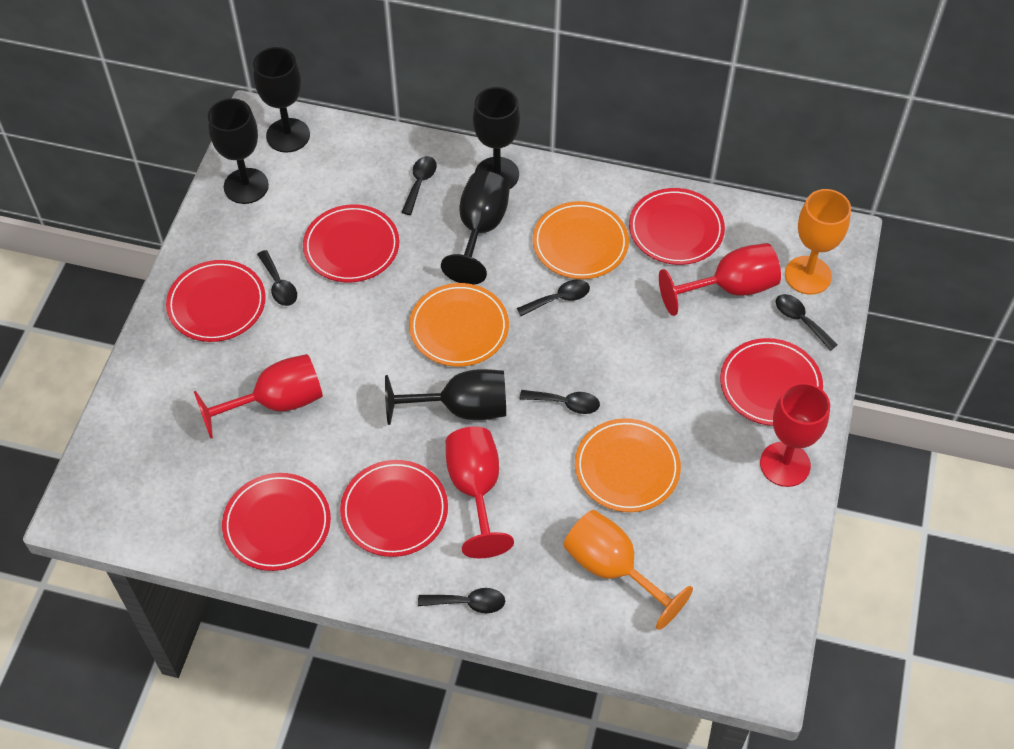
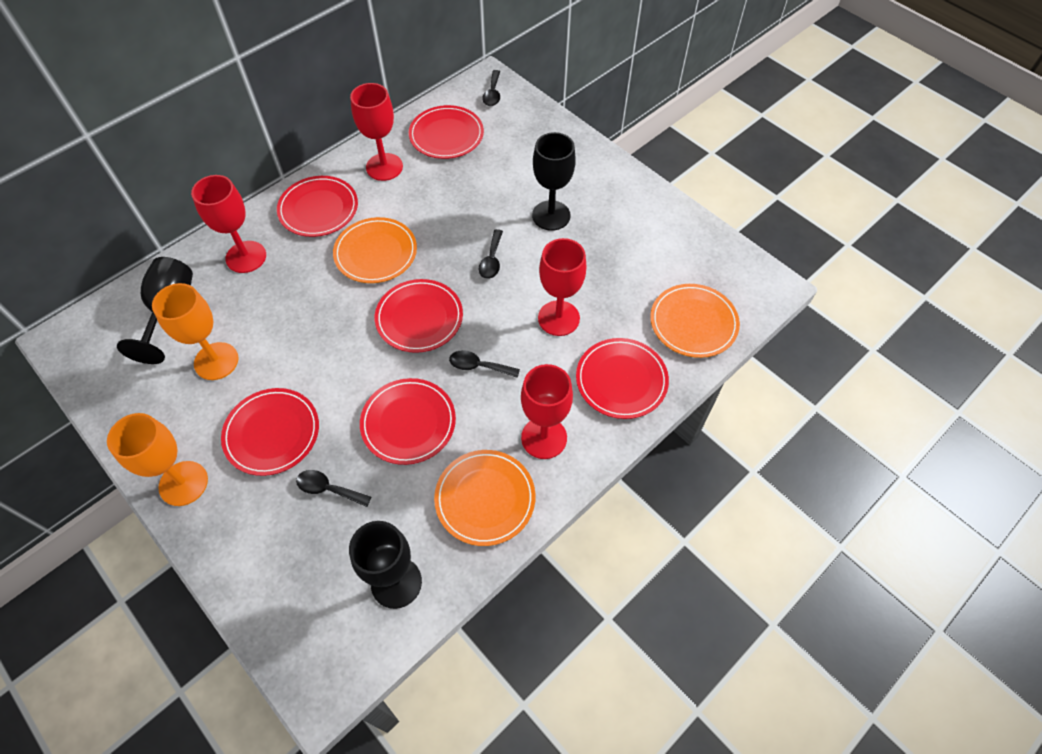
black goblet: [208,98,269,204] [253,47,310,153] [385,369,506,425] [441,171,510,285] [473,87,520,189] = 5 -> [117,257,193,364] [349,521,422,609] [532,132,576,231] = 3
black spoon: [257,250,297,306] [401,156,437,215] [418,588,505,613] [517,279,590,316] [520,390,600,414] [776,294,838,351] = 6 -> [296,470,371,507] [449,350,520,378] [479,229,503,279] [482,70,500,106] = 4

